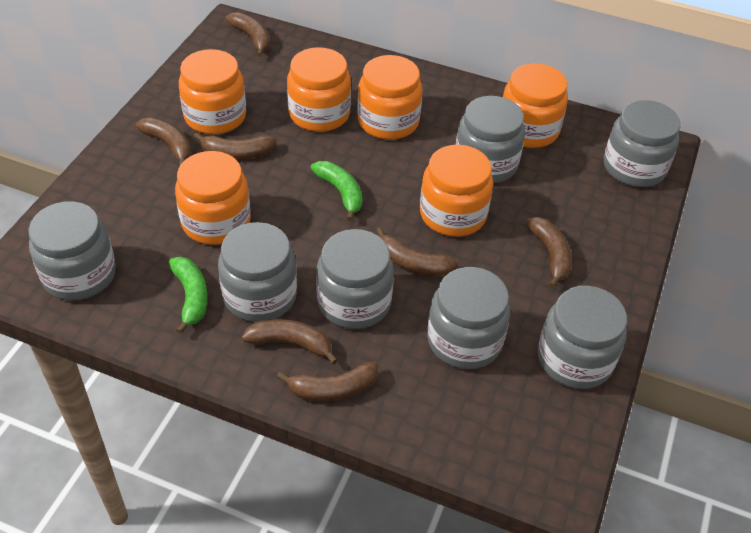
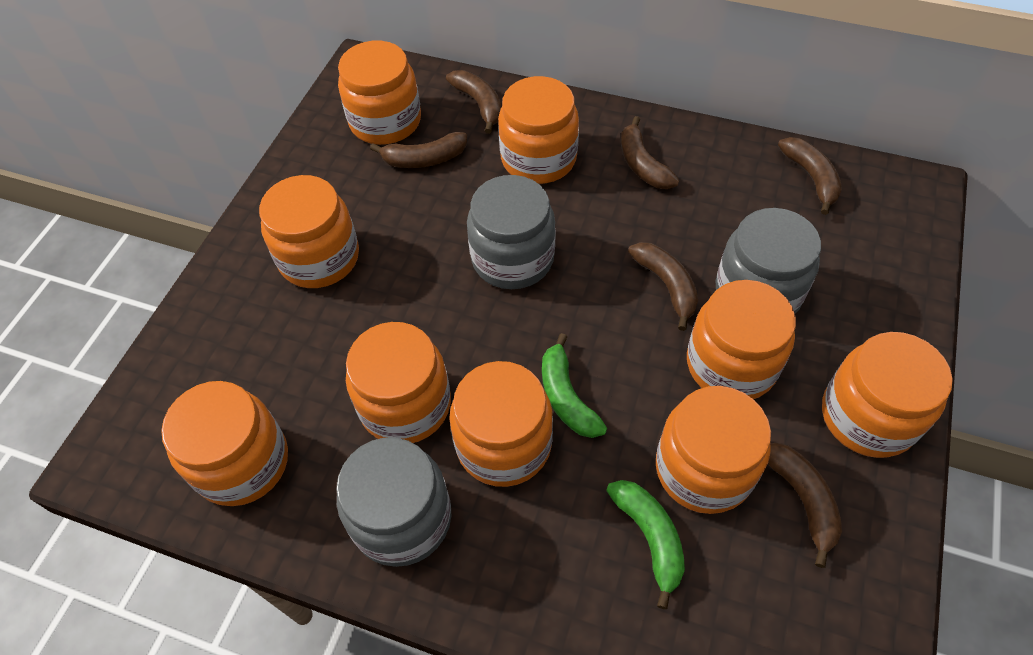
brown banana: [135,118,192,167] [194,132,276,159] [225,12,270,57] [242,319,338,364] [276,361,378,401] [376,227,458,276] [526,217,572,288] = 7 -> [370,132,467,168] [446,70,501,134] [621,116,679,189] [628,242,698,331] [768,443,842,568] [778,137,842,215] = 6
grey jar: [28,201,116,300] [218,222,297,322] [316,229,394,329] [427,267,510,369] [456,96,525,183] [538,286,627,389] [604,100,681,187] = 7 -> [336,438,451,567] [467,175,556,289] [716,208,821,314] = 3
orange jar: [175,151,251,245] [179,49,246,135] [287,47,351,132] [358,55,422,140] [420,145,493,237] [503,63,568,148] = 6 -> [161,381,288,506] [259,175,359,288] [338,41,421,145] [346,322,451,443] [449,361,553,487] [498,76,579,184] [656,386,771,514] [687,280,796,399] [822,332,953,458] = 9

